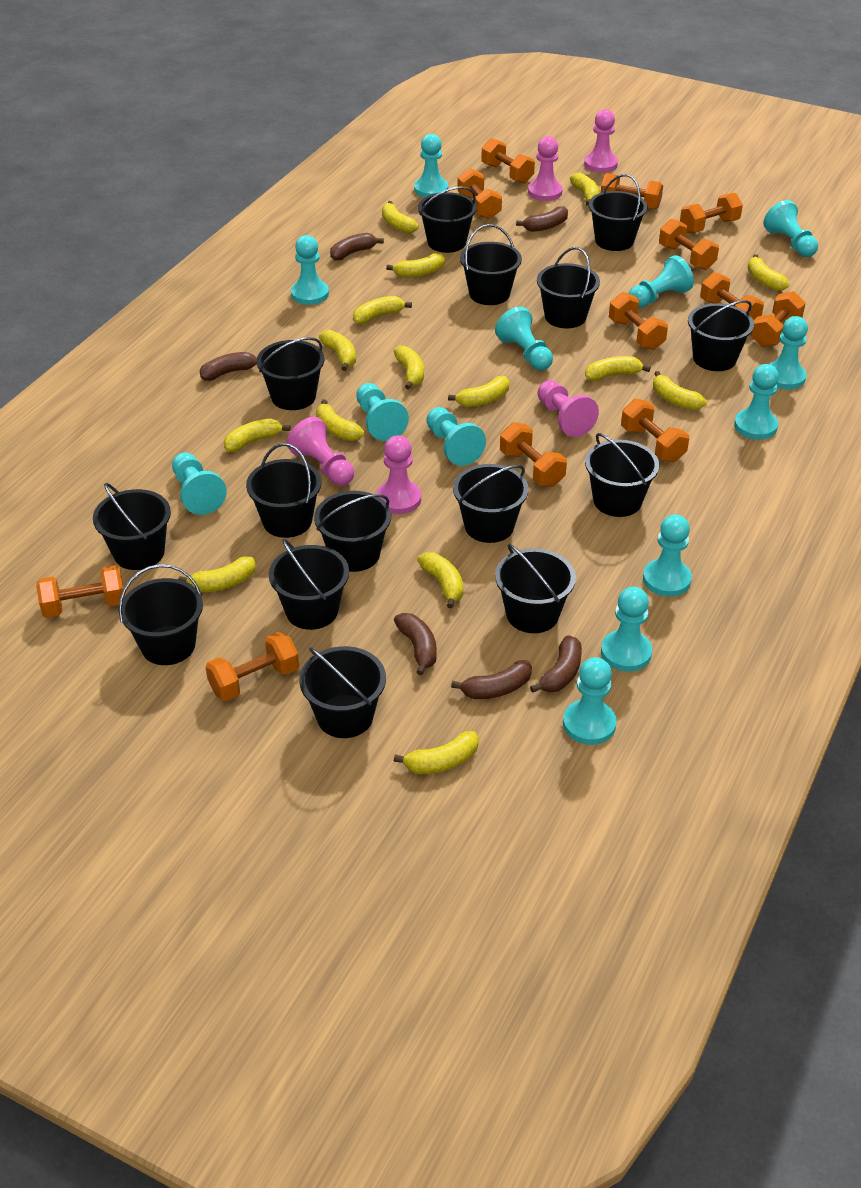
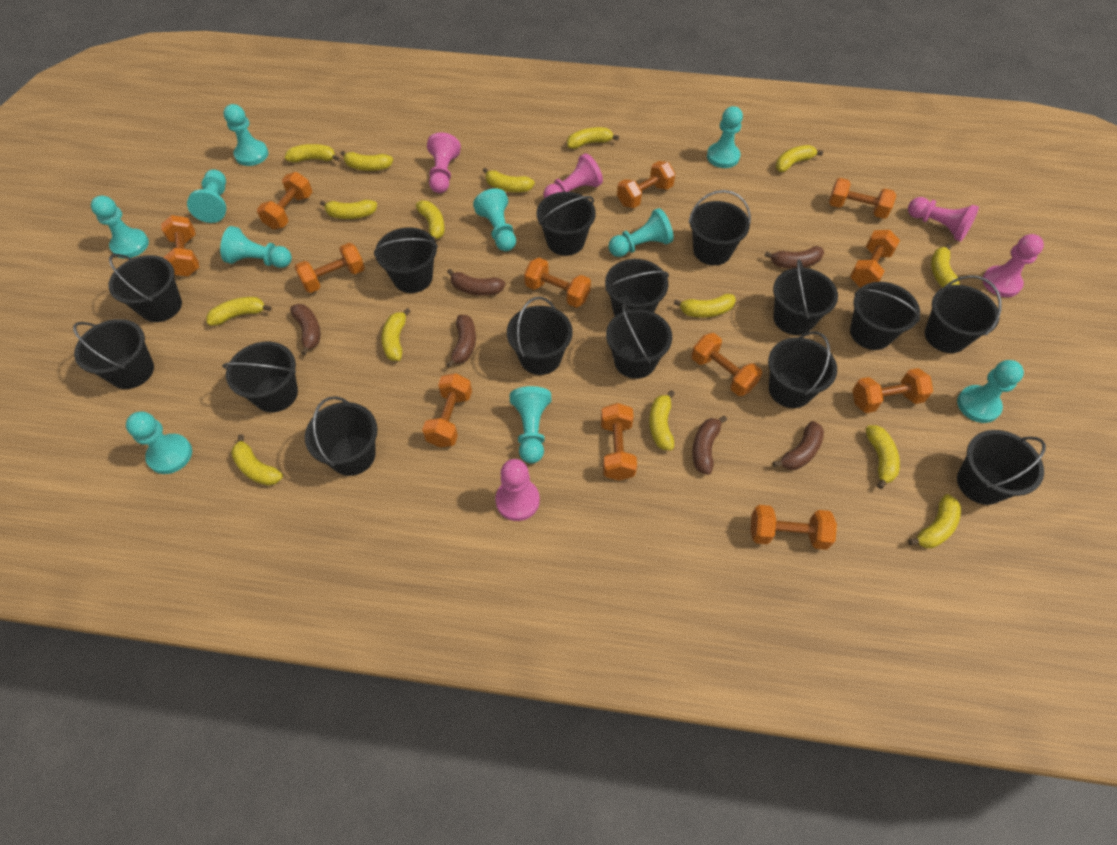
turquoise pawn: [172,452,227,515] [291,235,329,305] [356,383,409,441] [414,134,448,198] [426,407,486,466] [495,307,553,370] [563,657,617,745] [601,587,652,672] [629,255,694,308] [643,514,692,597] [734,364,779,440] [763,200,818,257] [770,316,808,390] = 13 -> [91,195,149,258] [126,411,192,474] [187,169,226,223] [220,226,292,268] [223,104,268,166] [473,188,516,251] [510,386,551,463] [609,208,674,257] [707,106,743,168] [957,360,1024,423] = 10

